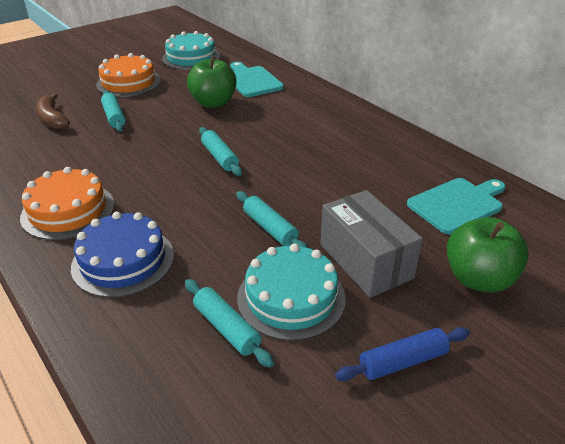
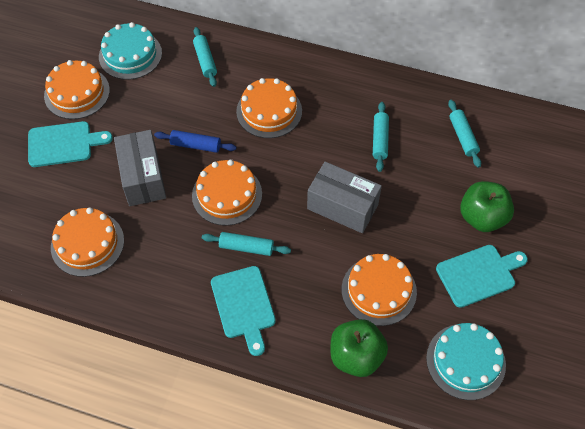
blue cake: [71,212,174,298] = 1 -> none = 0
brown banana: [36,93,70,129] = 1 -> none = 0
grey box: [320,190,423,298] = 1 -> [114,130,166,206] [307,162,382,233] = 2
orange cake: [20,167,115,240] [96,53,161,97] = 2 -> [44,60,110,119] [51,207,124,277] [192,160,262,226] [236,78,302,138] [342,254,417,326] = 5
turquoise cutting board: [230,62,284,97] [407,178,505,234] = 2 -> [28,121,113,167] [211,266,276,356] [436,245,528,308] = 3

